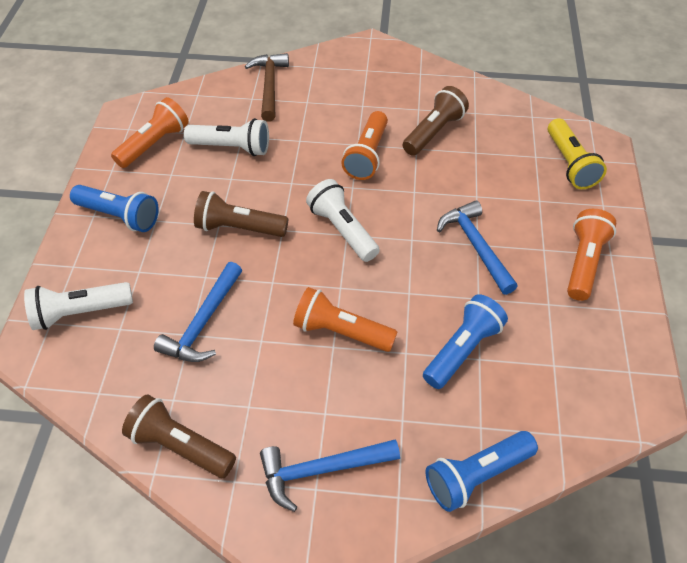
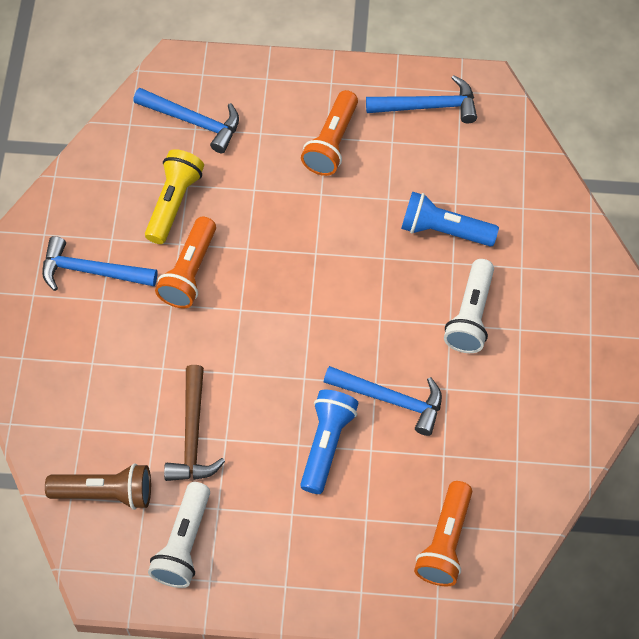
blue flashlight: [70,185,159,232] [423,294,508,389] [426,431,538,512] = 3 -> [300,390,359,494] [401,191,499,246] = 2
blue hammer: [154,262,242,362] [260,439,400,512] [437,201,518,295] = 3 -> [42,236,158,291] [133,88,239,153] [324,366,442,436] [366,75,477,123] = 4
brown flashlight: [122,395,236,478] [194,191,288,237] [403,86,469,156] = 3 -> [45,463,151,510] = 1
orange flashlight: [111,97,189,168] [293,287,397,352] [341,111,388,180] [567,209,616,301] = 4 -> [155,217,216,308] [301,90,358,176] [414,481,472,587] = 3
white flashlight: [24,282,133,330] [184,118,269,156] [306,179,380,262] = 3 -> [148,482,210,588] [444,259,494,353] = 2

